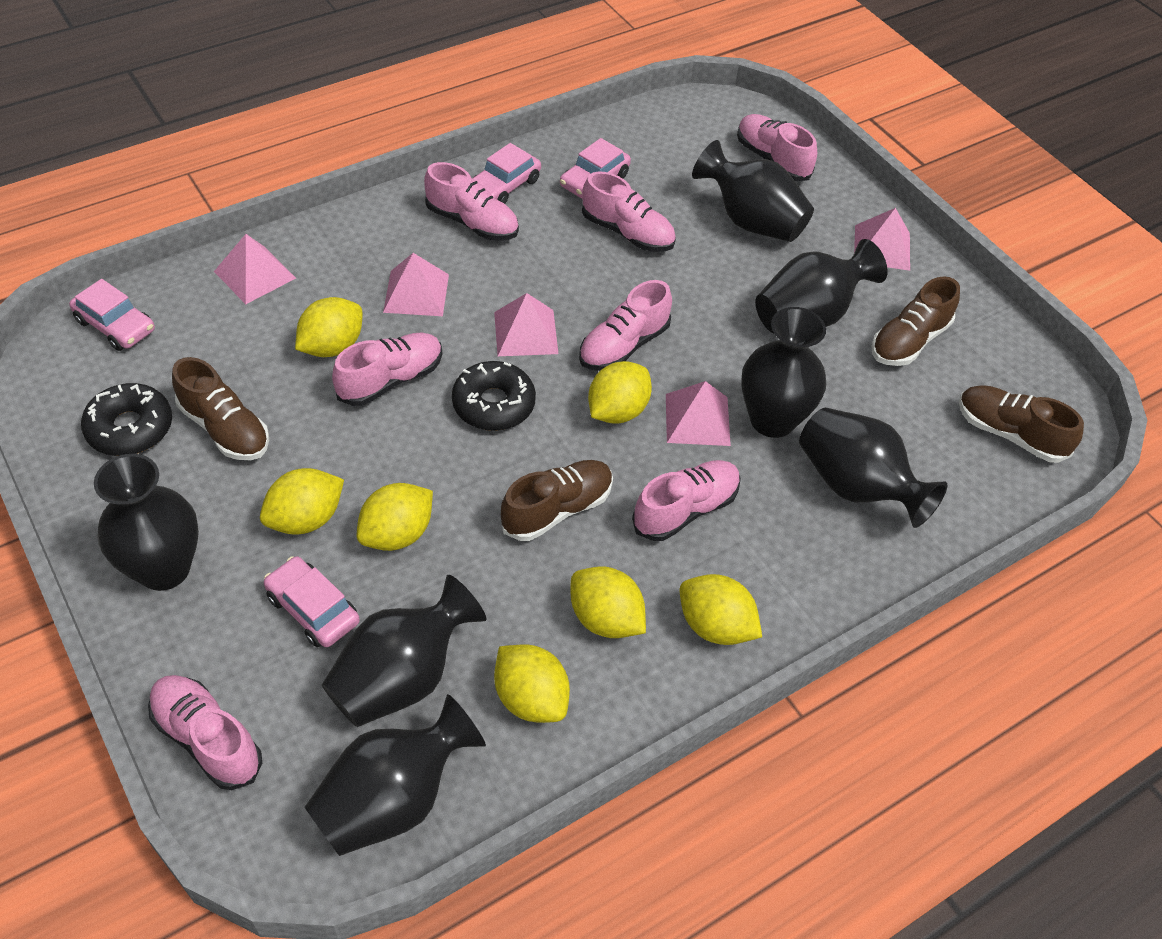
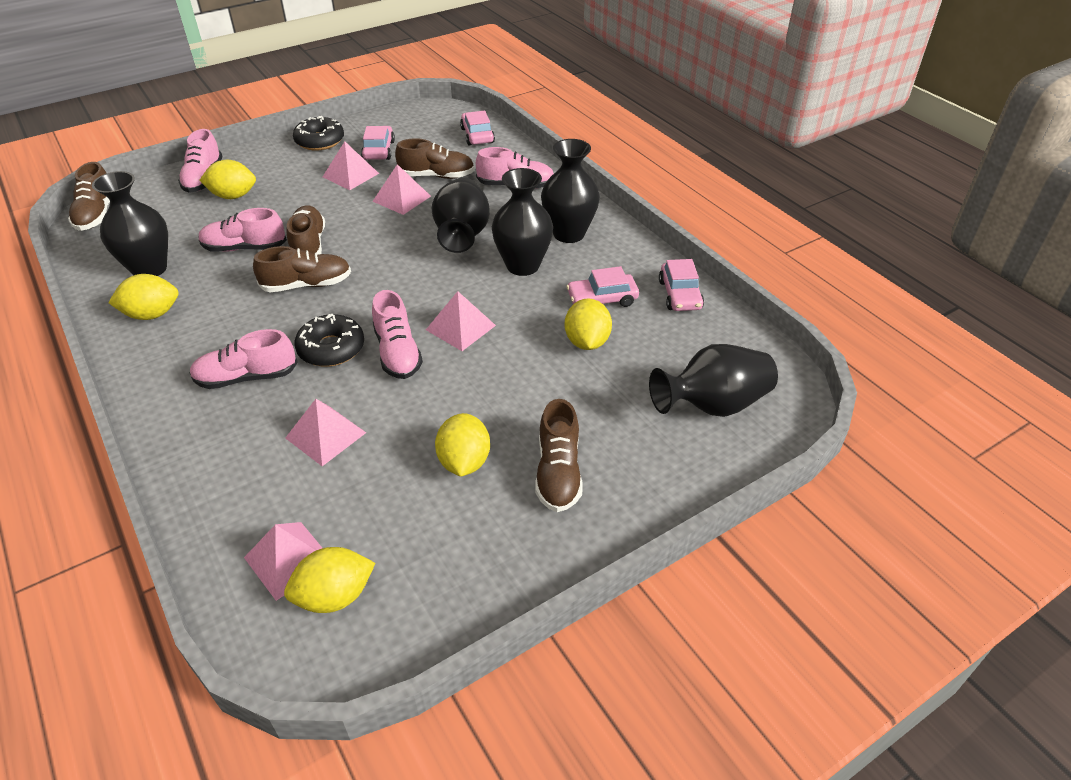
black vase: [94,454,199,591] [305,694,486,856] [322,575,487,727] [692,140,814,242] [741,307,826,438] [755,239,888,333] [799,408,948,528] = 7 -> [92,171,168,276] [432,177,490,253] [492,168,553,276] [541,139,600,243] [649,344,778,417] = 5
brown shoe: [172,357,269,460] [501,460,613,541] [872,276,960,366] [959,385,1084,463] = 4 -> [68,162,110,231] [253,246,351,292] [287,205,325,255] [395,138,475,179] [535,399,583,512] = 5
pink shoe: [148,675,262,790] [332,333,442,406] [424,162,519,241] [579,280,672,371] [582,171,676,252] [632,460,741,541] [737,114,817,181] = 7 -> [178,129,223,193] [189,329,298,389] [198,208,287,252] [372,290,423,379] [476,147,554,189] = 5
yellow lemon: [260,468,344,535] [295,297,362,357] [357,483,433,551] [494,644,570,723] [571,566,646,638] [588,361,652,423] [679,574,762,645] = 7 -> [108,274,179,320] [199,160,256,199] [284,547,375,613] [435,413,490,477] [564,298,612,350] = 5

